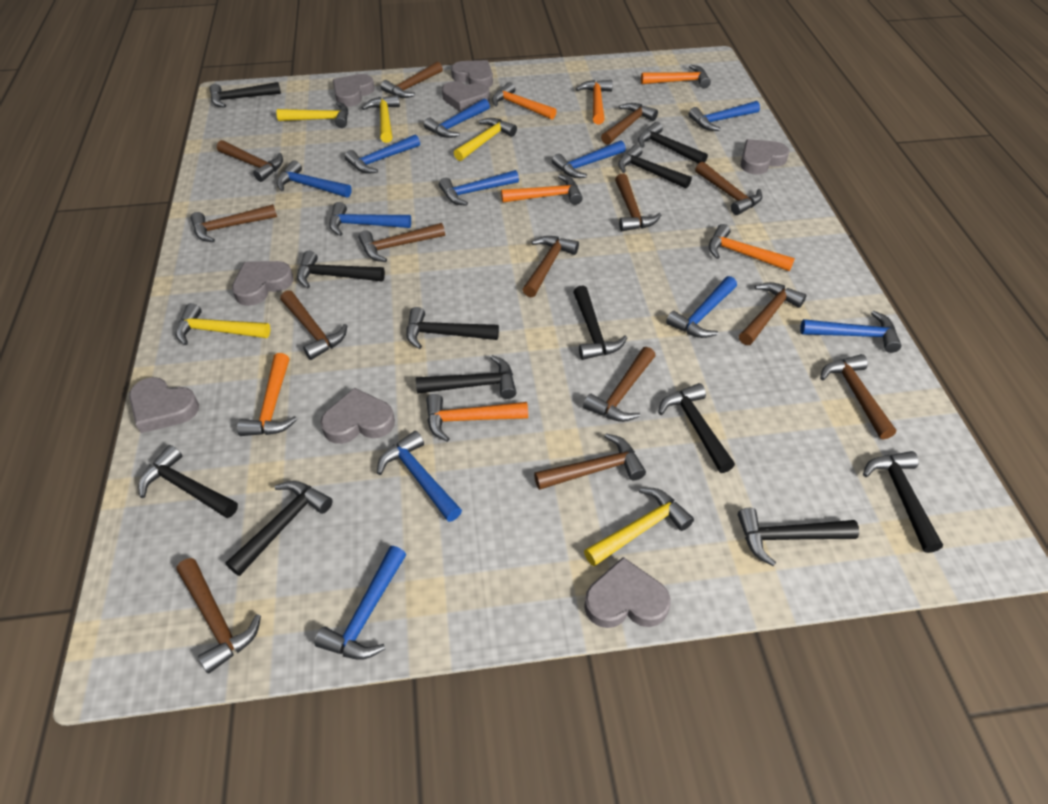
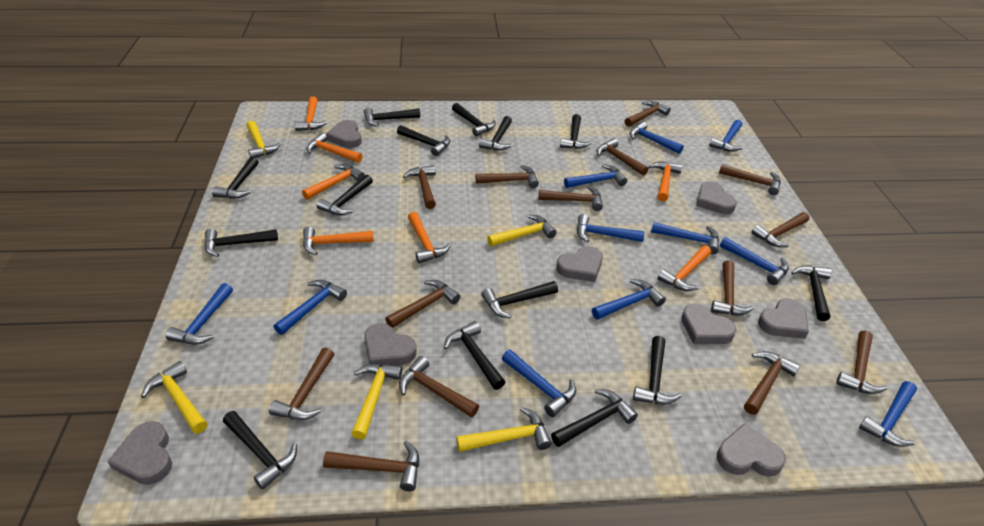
black hammer: [138,445,238,518] [210,82,281,108] [226,481,333,576] [297,251,385,288] [406,307,499,349] [416,355,517,399] [573,285,627,360] [618,145,692,189] [638,122,708,164] [658,383,735,473] [738,508,859,566] [863,451,943,553] = 12 -> [204,229,278,257] [212,157,259,199] [223,411,297,490] [317,175,373,215] [364,107,420,127] [397,125,450,156] [444,321,505,390] [452,103,496,137] [479,116,512,151] [481,281,558,319] [551,389,638,447] [560,114,592,149] [633,336,681,405] [791,266,832,321] = 14

